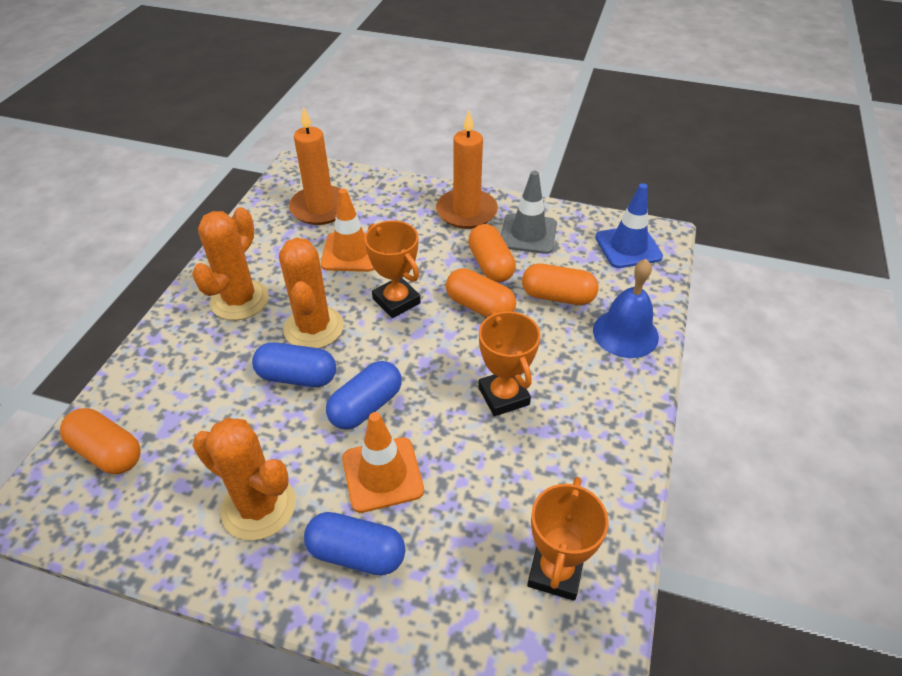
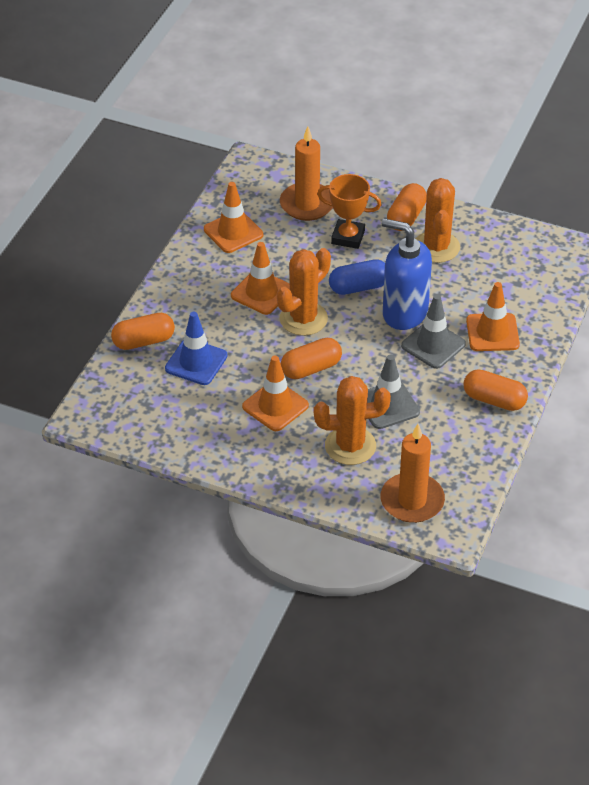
blue bell: [593,259,659,358] = 1 -> none = 0
blue capsule: [252,342,336,387] [304,512,405,575] [326,361,402,430] = 3 -> [329,259,385,295] = 1
blue soap dispenser: none = 0 -> [382,219,432,330] = 1
grey traffic cone: [501,171,557,254] = 1 -> [367,355,420,429] [401,294,466,369] = 2
orange traffic cone: [321,189,374,272] [342,412,424,513] = 2 -> [204,182,263,253] [231,242,290,315] [242,356,309,431] [466,282,520,351] = 4
orange trophy: [365,220,421,318] [478,311,541,416] [527,477,609,601] = 3 -> [317,174,382,249] = 1

